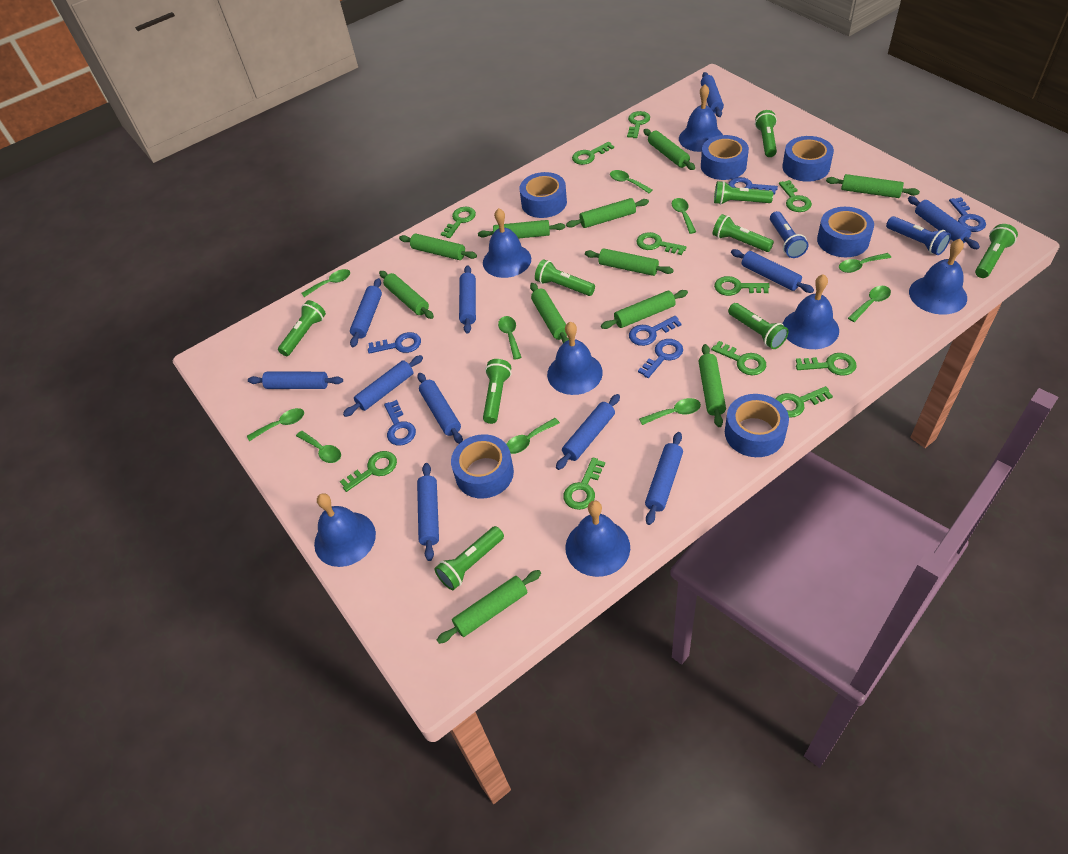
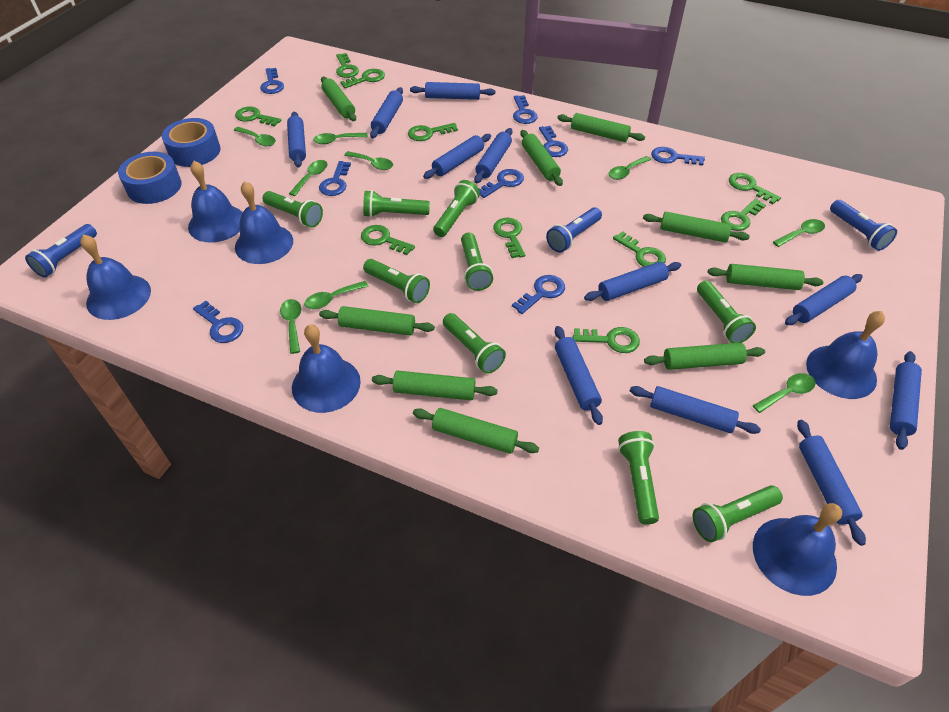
blue bell: [314,493,376,567] [483,208,531,278] [547,322,603,395] [566,501,630,577] [679,84,723,152] [783,274,839,349] [909,239,967,315] = 7 -> [80,234,151,320] [188,161,243,243] [235,181,293,264] [292,324,361,413] [753,503,842,596] [806,311,885,399] = 6
blue flashlight: [770,211,808,258] [886,216,951,255] = 2 -> [25,224,97,278] [546,207,602,252] [830,200,897,251] = 3
blue key: [368,332,421,354] [384,400,416,445] [629,316,682,346] [638,339,683,378] [728,177,778,194] [949,197,986,232] = 6 -> [193,301,243,343] [260,68,284,94] [319,161,351,196] [478,169,524,198] [512,275,565,314] [513,95,538,124] [539,126,568,157] [651,147,705,166] = 8
blue tape: [451,434,514,499] [520,172,567,218] [701,135,749,180] [725,394,789,457] [782,136,834,182] [817,207,874,257] = 6 -> [118,152,182,204] [162,118,221,167] = 2
green key: [340,451,397,492] [441,207,476,238] [563,457,605,510] [572,142,614,165] [627,111,650,138] [636,232,687,255] [711,341,766,375] [714,276,770,296] [775,386,833,418] [779,180,812,212] [796,353,857,376] = 11 -> [235,107,282,127] [336,53,359,78] [340,69,385,89] [361,225,415,255] [408,123,458,141] [493,218,525,258] [573,327,640,353] [613,231,666,267] [721,199,766,231] [729,173,781,204] = 10
green rolling pin: [379,271,434,319] [399,234,477,260] [437,570,541,644] [478,220,565,239] [530,283,569,343] [566,198,649,228] [585,248,674,276] [601,290,688,329] [643,129,695,170] [699,344,726,427] [826,174,920,198] = 11 -> [319,306,435,336] [321,76,356,121] [372,371,498,400] [413,408,539,454] [520,130,563,186] [557,113,645,142] [643,212,750,243] [644,343,765,370] [708,264,823,290] = 9
green spoon: [247,408,304,441] [296,431,341,463] [302,269,350,297] [498,316,522,360] [506,418,560,454] [610,170,653,193] [639,398,701,425] [672,198,696,234] [839,253,891,273] [848,286,891,322] = 10 -> [234,127,276,146] [280,299,301,354] [289,160,327,196] [304,281,369,309] [313,133,368,144] [344,151,393,170] [609,156,651,180] [752,373,816,413] [773,219,825,247] = 9

